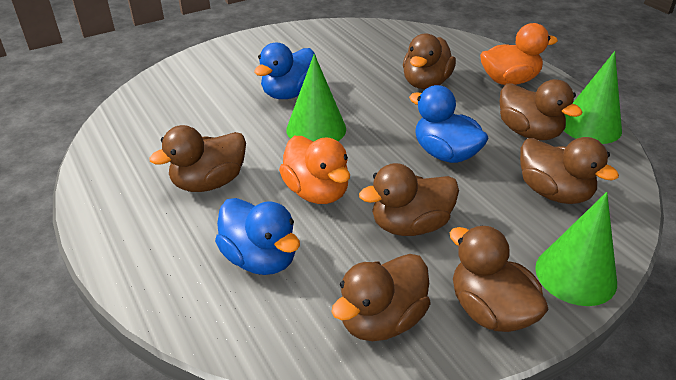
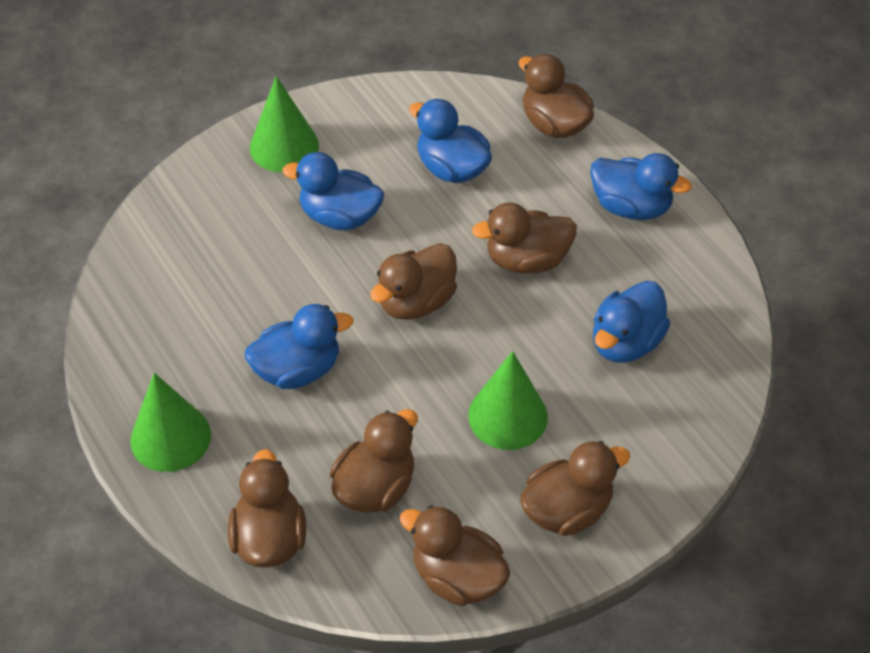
blue duck: [215,198,300,275] [254,43,316,99] [409,85,489,163] = 3 -> [245,304,353,389] [283,152,384,230] [409,99,492,183] [590,153,692,220] [593,281,671,363] = 5
orange duck: [279,136,350,204] [480,23,558,85] = 2 -> none = 0

